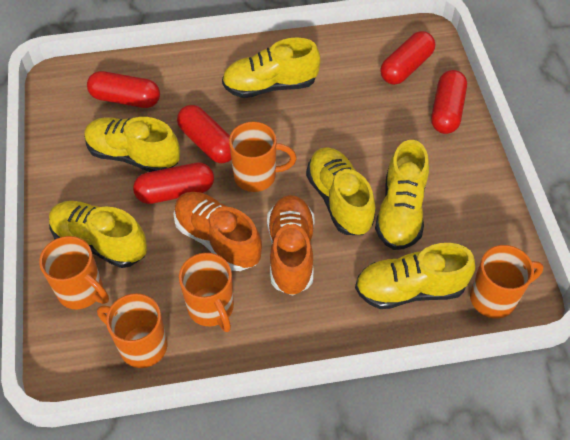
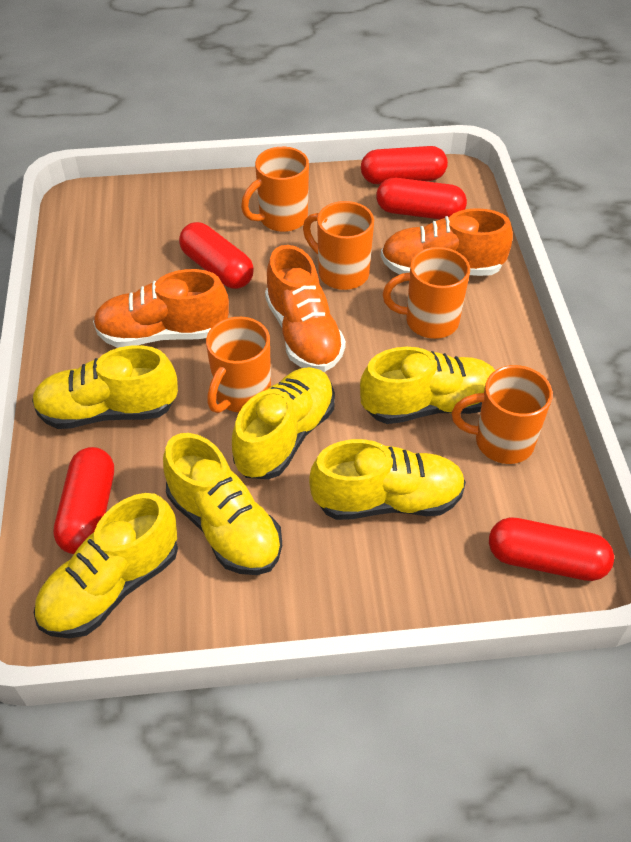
orange shoe: [173,192,262,271] [267,195,315,296] = 2 -> [93,269,229,348] [265,245,346,372] [381,208,513,276] = 3

